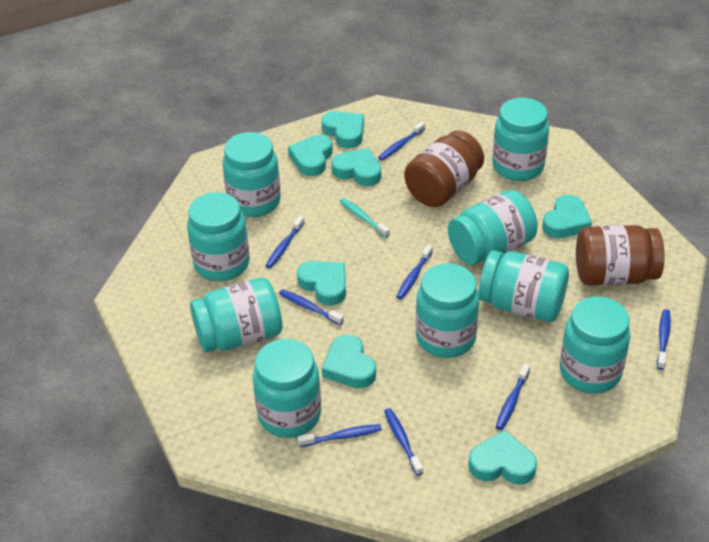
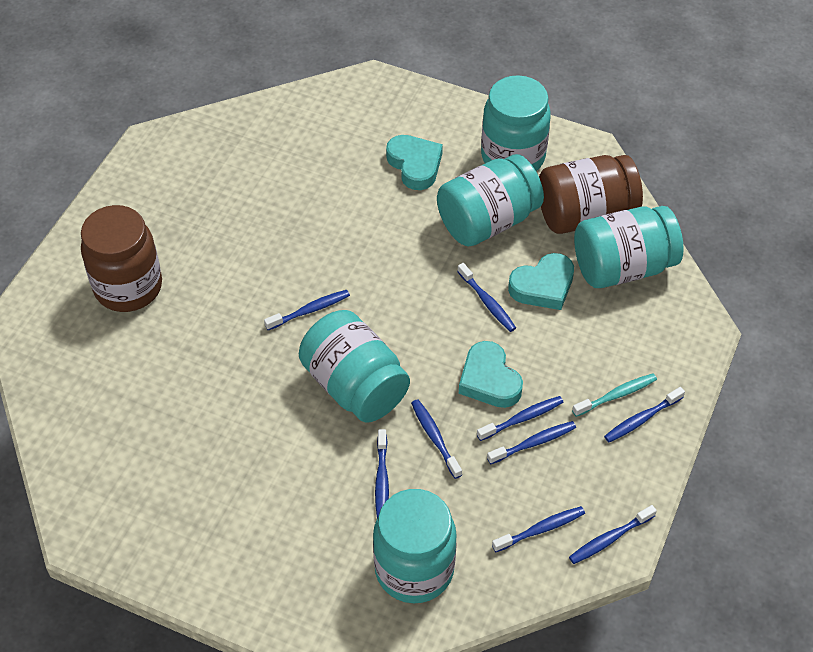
blue toothbrush: [265,216,305,268] [279,289,344,325] [298,424,382,447] [378,121,425,160] [384,408,423,476] [396,244,433,299] [496,364,530,430] [657,309,671,370] = 8 -> [264,290,350,330] [375,429,389,518] [411,399,462,479] [457,263,516,332] [477,396,564,441] [487,421,576,464] [492,506,585,552] [569,505,657,564] [604,387,685,442] = 9
turquoise heart: [288,135,333,176] [297,261,346,306] [321,111,364,148] [322,335,376,388] [331,148,381,186] [468,430,537,485] [542,195,592,238] = 7 -> [386,135,443,190] [459,341,523,408] [508,253,574,310] = 3
turquoise jar: [187,192,250,281] [190,278,282,352] [222,132,281,217] [253,339,321,438] [416,263,479,358] [448,190,538,265] [478,250,569,322] [492,98,549,181] [559,297,631,394] = 9 -> [299,310,410,423] [373,489,457,603] [437,154,544,247] [481,75,551,171] [574,206,684,288] = 5

